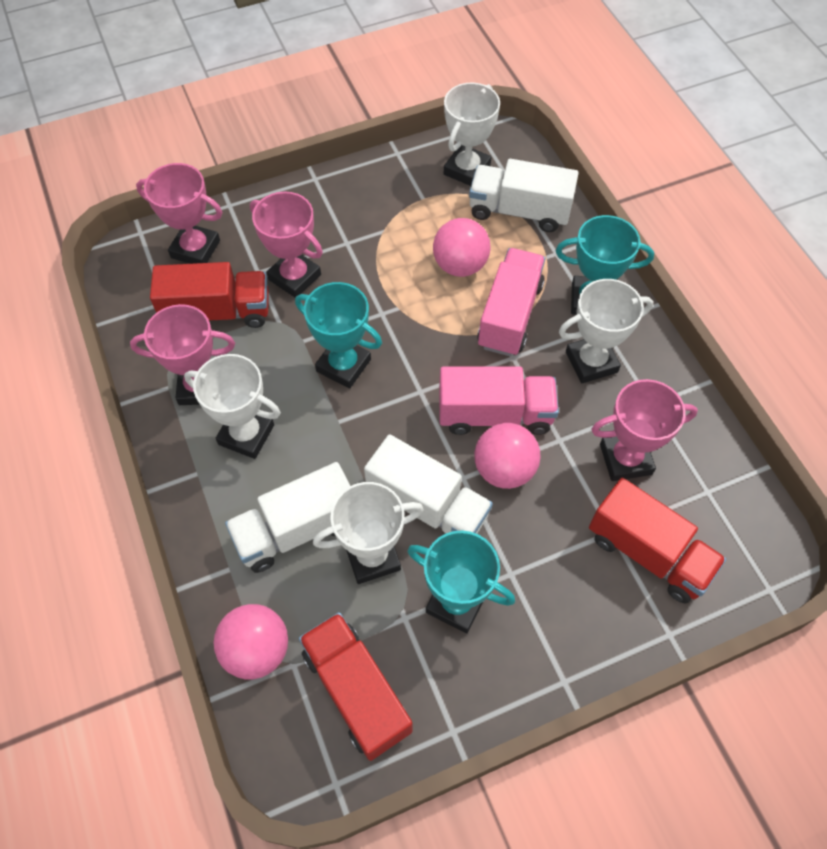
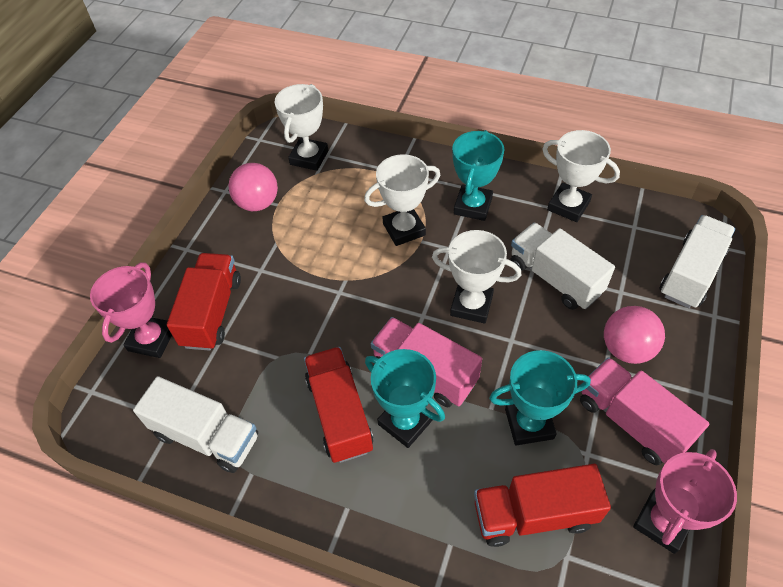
pink ball: [214,604,288,679] [433,218,491,277] [474,423,540,489] = 3 -> [228,163,278,211] [604,306,665,364] = 2
pink trophy: [130,304,235,405] [136,163,223,264] [250,192,323,297] [591,379,698,481] = 4 -> [90,262,172,358] [633,449,737,554] = 2

